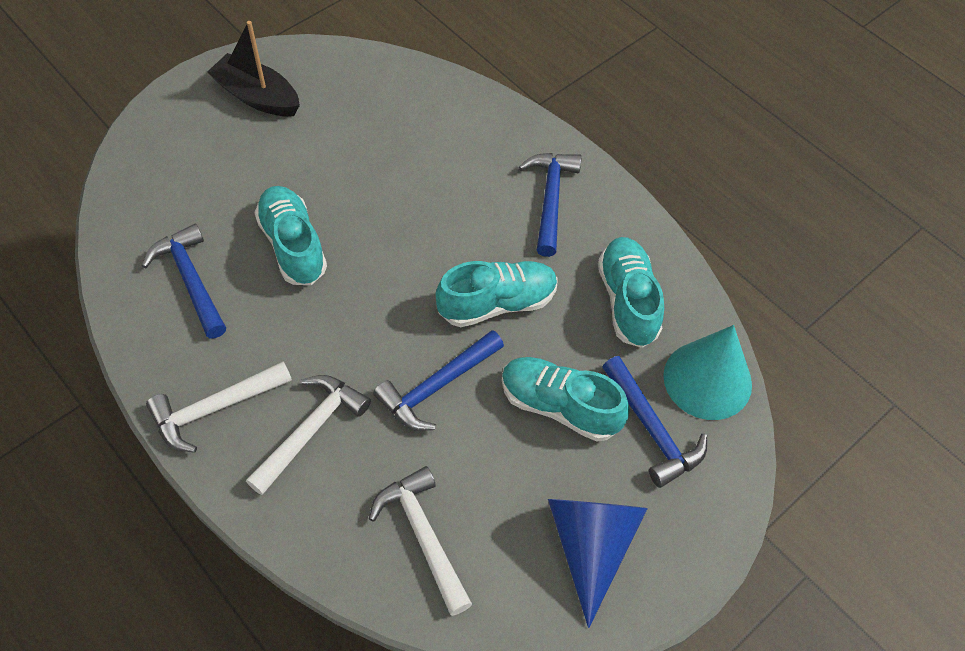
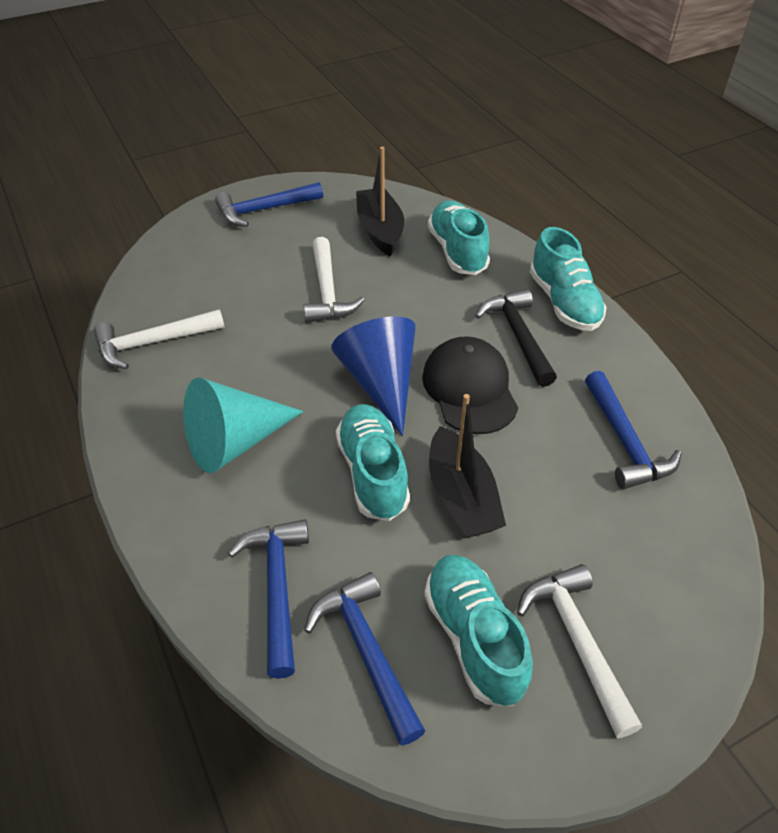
black boat: [207,21,300,116] = 1 -> [356,147,404,256] [429,394,506,538] = 2
black cap: none = 0 -> [422,336,518,434] = 1
black hammer: none = 0 -> [475,289,557,387] = 1

